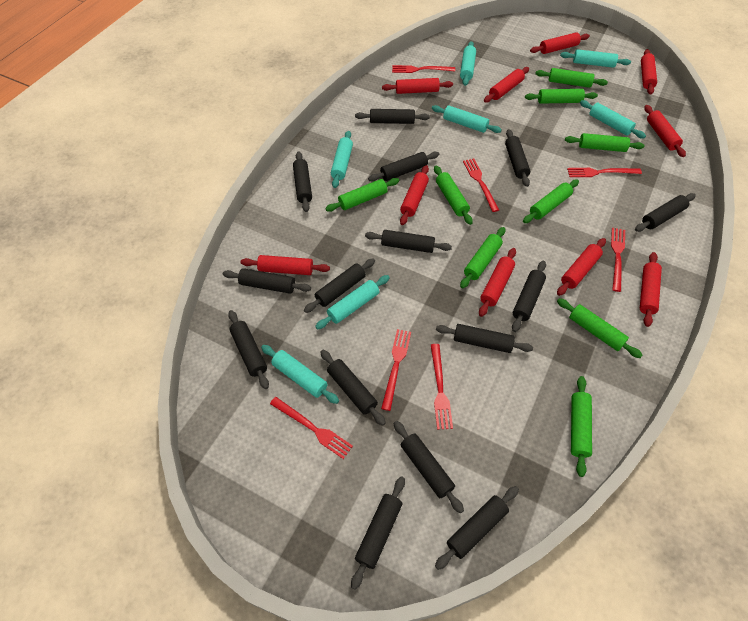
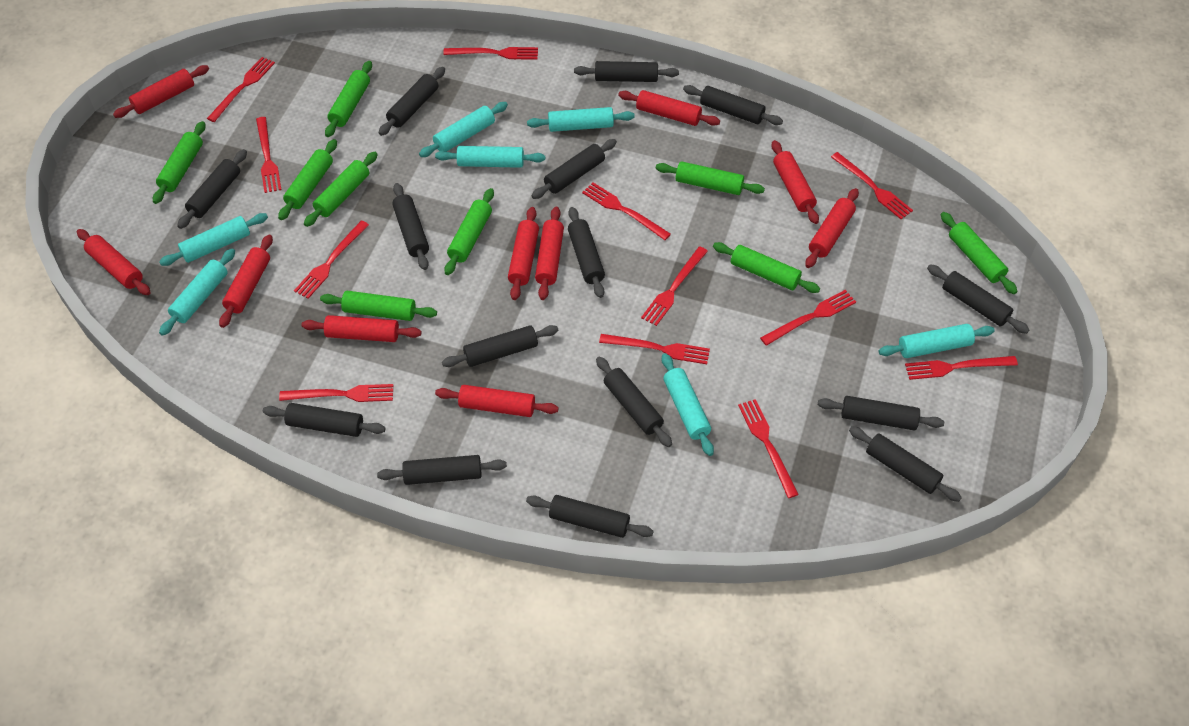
red fork: [270,397,353,459] [381,329,411,411] [392,65,455,73] [431,344,453,430] [463,158,499,212] [567,168,642,177] [611,228,625,292] = 7 -> [207,57,275,122] [256,117,282,193] [279,384,393,402] [294,220,369,299] [443,47,538,60] [582,183,671,240] [599,334,710,364] [641,246,708,326] [738,399,799,498] [760,290,856,346] [831,152,913,219] [905,356,1018,380] = 12

